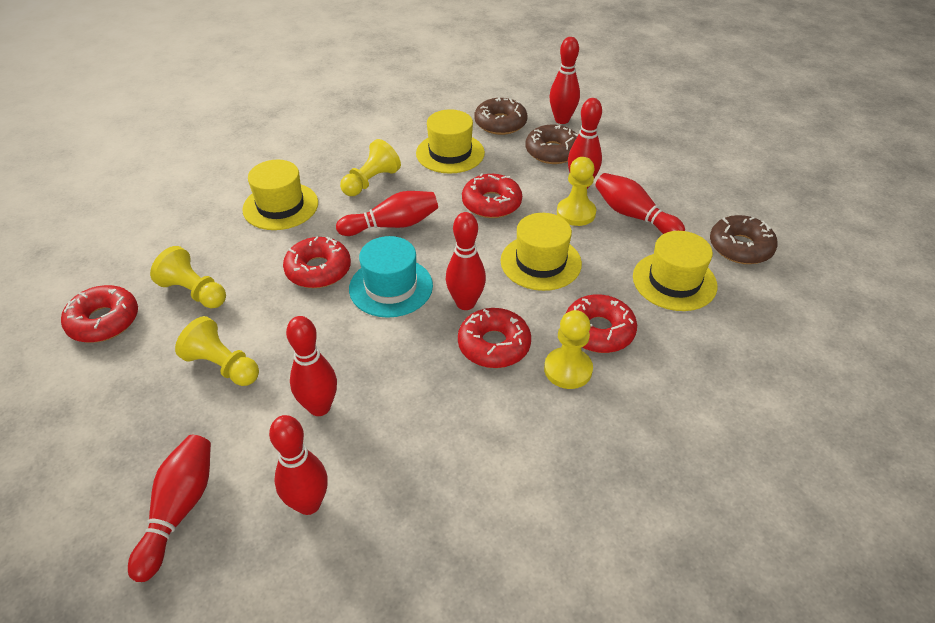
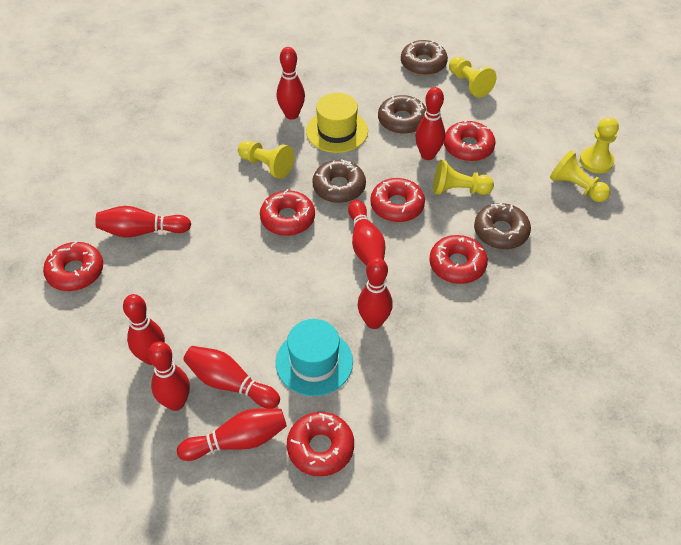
brown donut: [474,98,528,135] [526,125,578,164] [710,215,778,264] = 3 -> [312,159,366,203] [378,95,426,134] [401,40,448,76] [474,203,531,249] = 4
red bowling pin: [128,435,211,582] [269,415,328,515] [286,316,337,416] [336,191,438,236] [446,212,486,310] [549,37,580,124] [568,98,602,189] [595,173,685,234] = 8 -> [95,206,191,237] [123,294,165,365] [148,341,190,411] [177,408,287,461] [183,346,280,409] [277,47,305,120] [348,200,385,266] [358,257,393,329] [415,87,445,160] = 9
red donut: [61,285,138,343] [283,237,351,288] [458,308,531,368] [462,173,522,218] [565,295,637,353] = 5 -> [43,241,103,291] [260,189,315,236] [287,412,354,476] [370,178,425,222] [429,235,488,284] [444,120,496,161] = 6
yellow hat: [242,160,318,230] [416,109,485,174] [501,213,582,291] [633,231,718,311] = 4 -> [306,93,368,153] = 1

